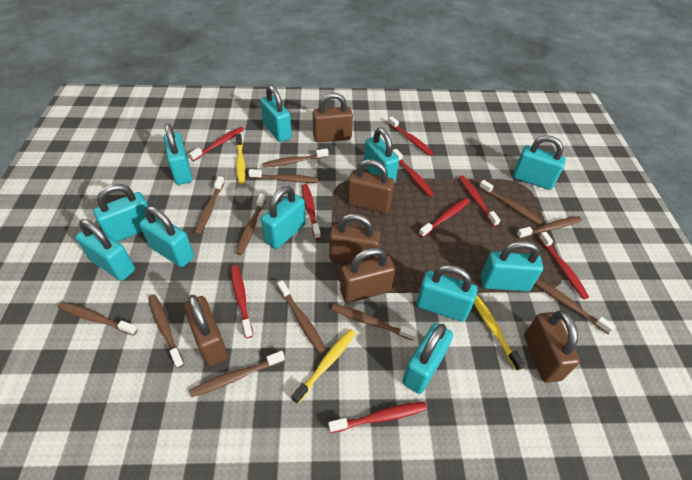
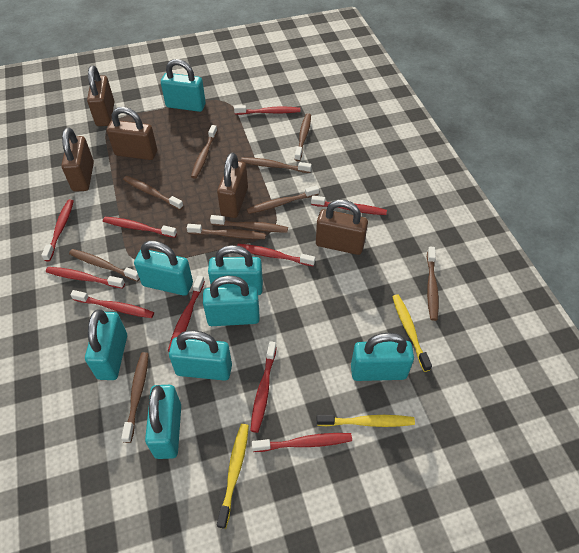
brown padlock: [183,295,228,366] [313,93,353,142] [329,214,381,264] [340,247,395,303] [347,159,394,213] [524,311,580,383] = 6 -> [61,128,94,192] [87,66,114,126] [107,107,157,160] [217,153,248,218] [316,199,368,255] = 5
brown toothbrush: [57,302,138,335] [148,294,184,368] [189,351,285,397] [194,176,225,235] [236,193,266,255] [248,169,318,183] [262,148,329,168] [277,280,326,354] [331,304,417,341] [479,180,543,225] [516,216,582,239] [535,279,615,334] = 12 -> [69,249,140,282] [121,352,149,443] [123,176,183,210] [187,224,266,239] [191,125,217,179] [210,215,288,233] [241,157,312,173] [247,185,319,214] [295,113,311,161] [427,247,439,321] = 10
red toothbrush: [189,127,244,161] [231,265,253,338] [302,184,321,239] [328,402,427,433] [388,117,434,156] [393,149,434,197] [419,198,470,237] [458,175,500,227] [539,232,589,299] = 9 -> [41,199,74,261] [46,267,125,289] [70,290,154,318] [103,217,177,238] [168,275,205,352] [234,105,300,115] [237,244,315,266] [250,341,277,433] [252,433,352,452] [311,195,387,215] = 10
turquoise padlock: [76,219,135,281] [93,184,148,242] [139,206,194,267] [163,123,192,185] [260,85,292,142] [261,186,306,249] [364,127,399,183] [402,323,453,394] [416,265,477,322] [481,241,543,292] [513,135,566,190] = 11 -> [85,309,127,380] [134,240,193,296] [145,385,181,459] [161,59,206,112] [169,330,232,381] [203,276,260,326] [208,245,263,295] [351,333,414,381] = 8

